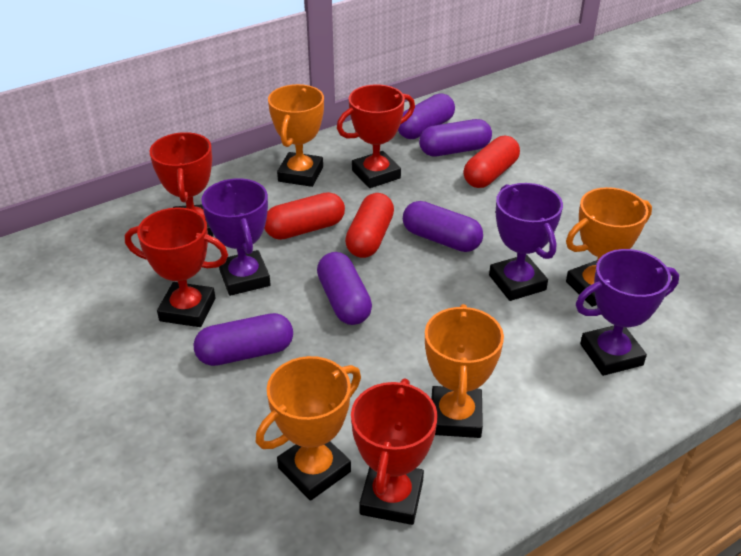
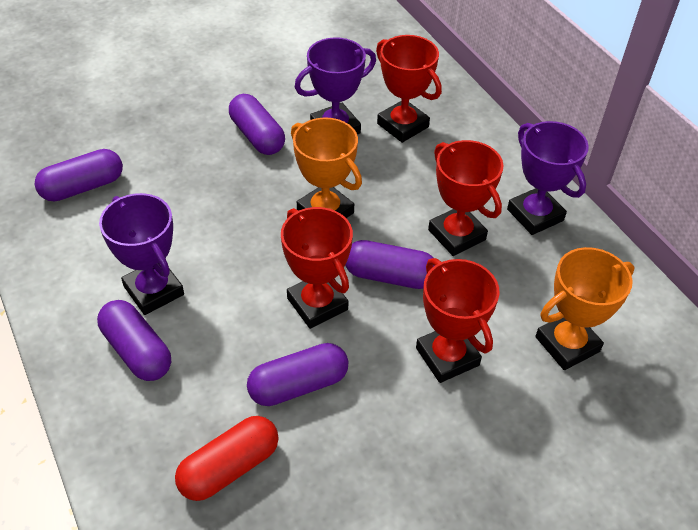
orange trophy: [256,356,361,501] [268,84,324,187] [425,304,504,438] [566,187,652,307] = 4 -> [291,117,362,218] [535,247,634,370] = 2
red capsule: [264,192,345,240] [345,193,394,258] [463,136,520,188] = 3 -> [175,416,279,501] = 1

